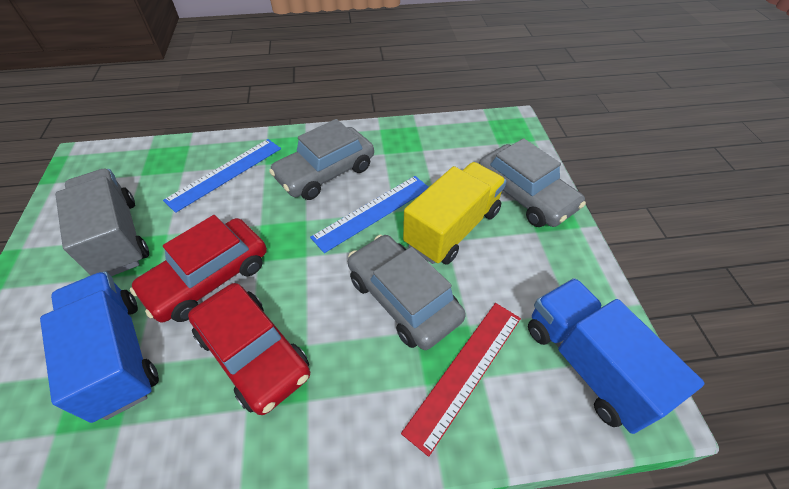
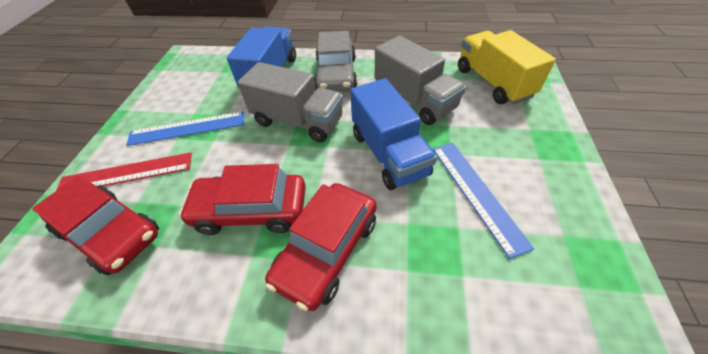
grey car: [269,119,374,200] [348,235,466,350] [479,138,586,227] = 3 -> [314,31,357,92] = 1
grey truck: [55,168,149,276] = 1 -> [238,62,343,142] [375,36,466,125] = 2
red car: [130,215,267,322] [188,283,310,415] = 2 -> [32,176,159,275] [179,164,306,235] [265,183,377,311] = 3

